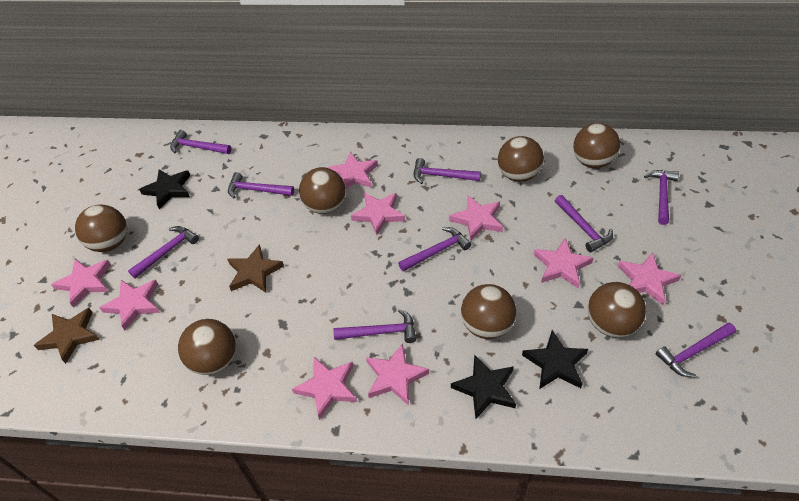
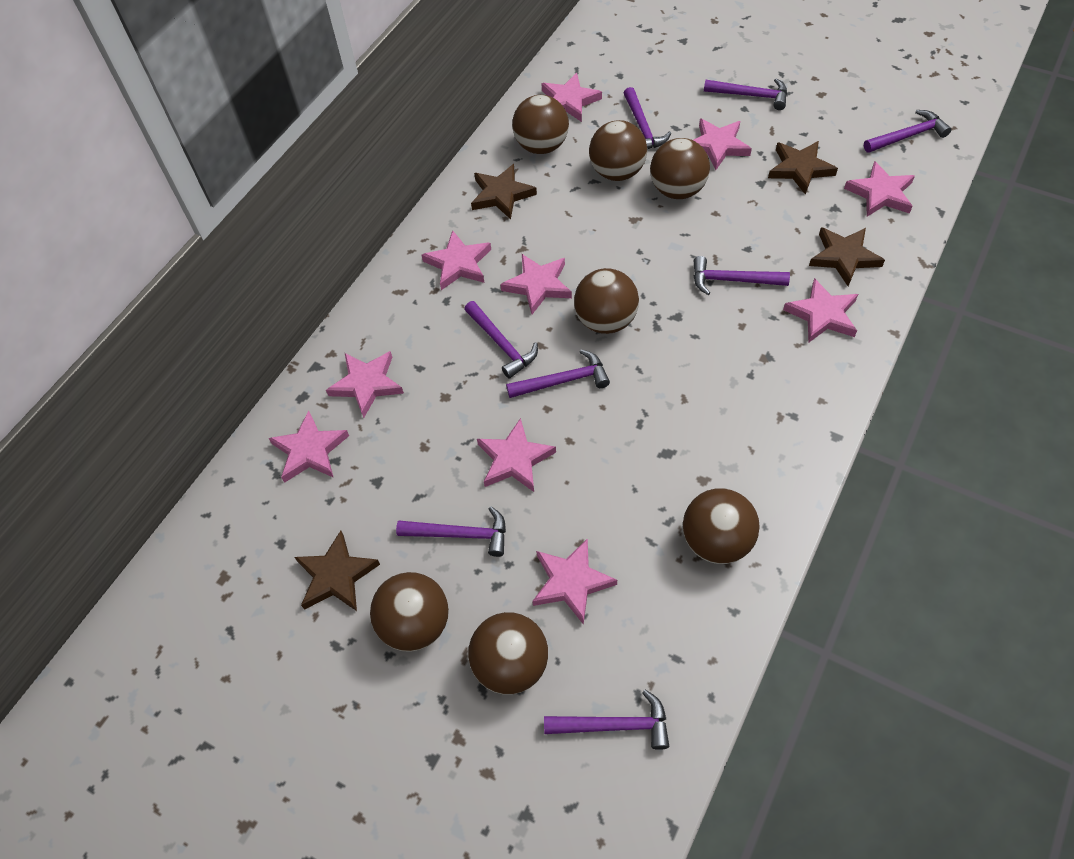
black star: [139,169,190,209] [451,355,516,419] [522,330,588,389] = 3 -> none = 0
brown star: [34,308,100,364] [227,244,284,293] = 2 -> [294,531,380,611] [471,164,537,219] [768,141,838,195] [809,227,885,286] = 4
pink star: [51,259,111,308] [99,280,160,330] [292,357,357,420] [327,152,378,188] [351,193,405,235] [366,343,429,406] [449,196,503,241] [533,238,593,289] [618,252,681,305] = 9 -> [269,410,349,483] [326,351,404,418] [421,230,491,290] [477,418,556,492] [500,254,572,314] [532,538,617,625] [541,73,602,122] [693,118,752,170] [783,278,858,342] [844,161,915,217] = 10
purple hammer: [128,226,199,279] [170,130,231,154] [228,172,294,198] [333,309,416,343] [398,227,471,272] [414,158,481,184] [555,195,613,252] [644,170,679,225] [656,322,736,378] = 9 -> [396,506,506,557] [464,301,538,378] [506,350,610,398] [544,690,669,750] [624,87,671,149] [693,256,790,295] [704,78,787,110] [864,110,952,153] = 8

